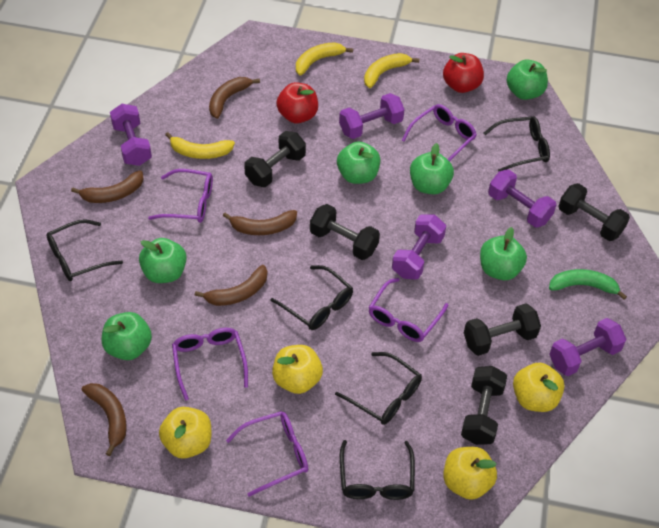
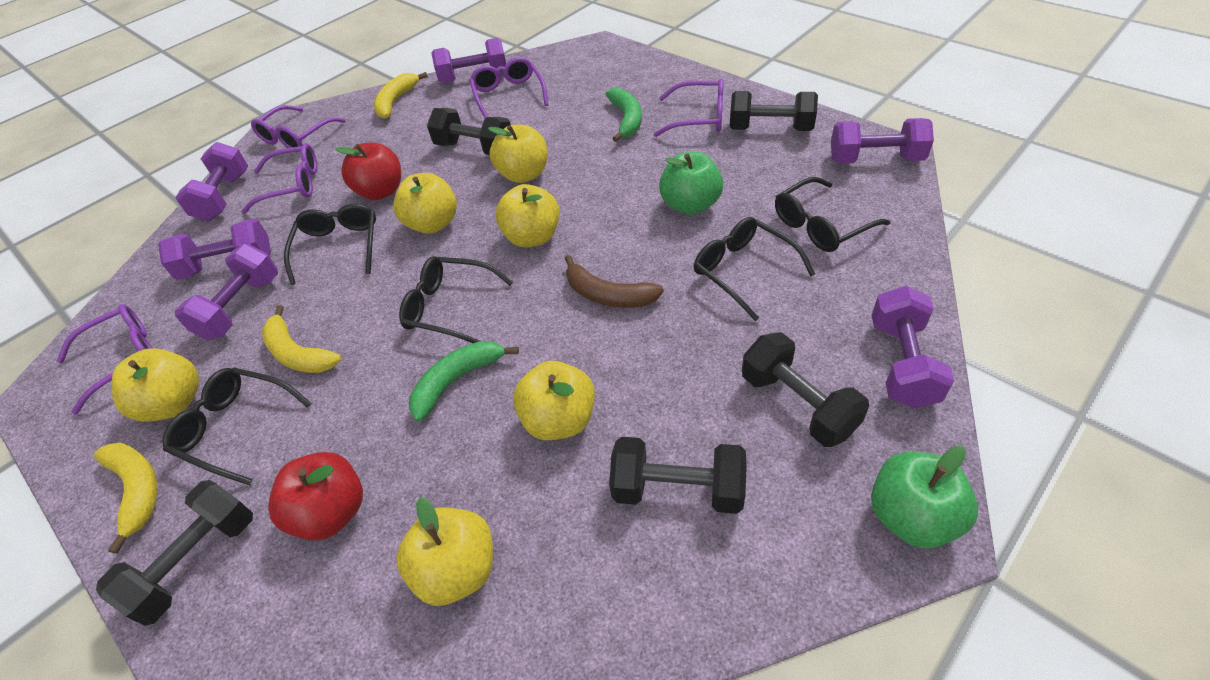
brown banana: [71,170,144,203] [81,383,127,456] [195,265,267,306] [209,77,260,119] [223,210,297,235] = 5 -> [565,255,664,308] = 1
green apple: [102,312,152,360] [139,238,187,283] [337,141,380,184] [410,143,454,194] [480,227,527,280] [507,59,548,100] = 6 -> [659,152,723,215] [871,446,978,548] = 2
green banana: [549,269,627,300] = 1 -> [409,341,519,422] [606,88,642,142] = 2
purple dumbbell: [110,104,152,166] [339,93,404,139] [392,214,446,279] [488,169,556,228] [549,318,626,376] = 5 -> [158,218,271,280] [175,142,248,221] [175,244,278,341] [431,38,506,83] [831,118,934,164] [872,286,954,409] = 6
yellow apple: [159,407,211,459] [272,345,323,394] [443,447,497,500] [513,363,565,412] = 4 -> [111,349,199,422] [393,173,457,234] [396,497,493,606] [488,125,547,183] [495,184,559,247] [513,361,595,440] = 6

